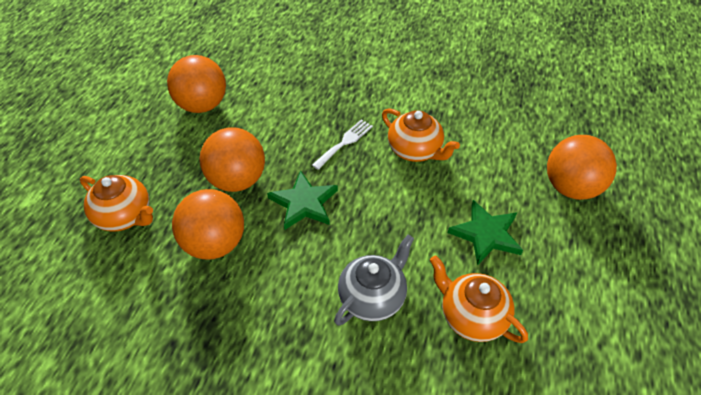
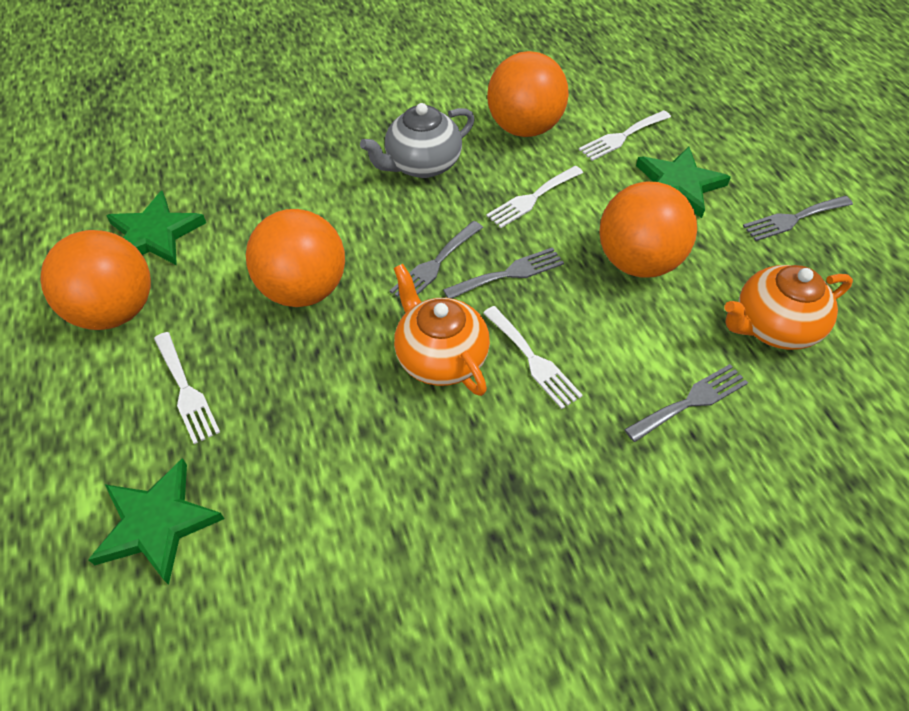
green star: [267,170,338,230] [448,200,523,265] = 2 -> [88,458,224,585] [106,191,206,265] [636,147,731,218] = 3
grey fork: none = 0 -> [390,221,483,297] [443,247,564,298] [624,364,748,442] [743,196,853,241] = 4
orange teapot: [80,175,153,231] [382,108,460,162] [430,255,528,343] = 3 -> [394,264,490,396] [725,265,853,350] = 2
white fork: [312,120,373,170] = 1 -> [154,332,220,444] [483,306,583,409] [486,166,583,228] [579,110,671,161] = 4

